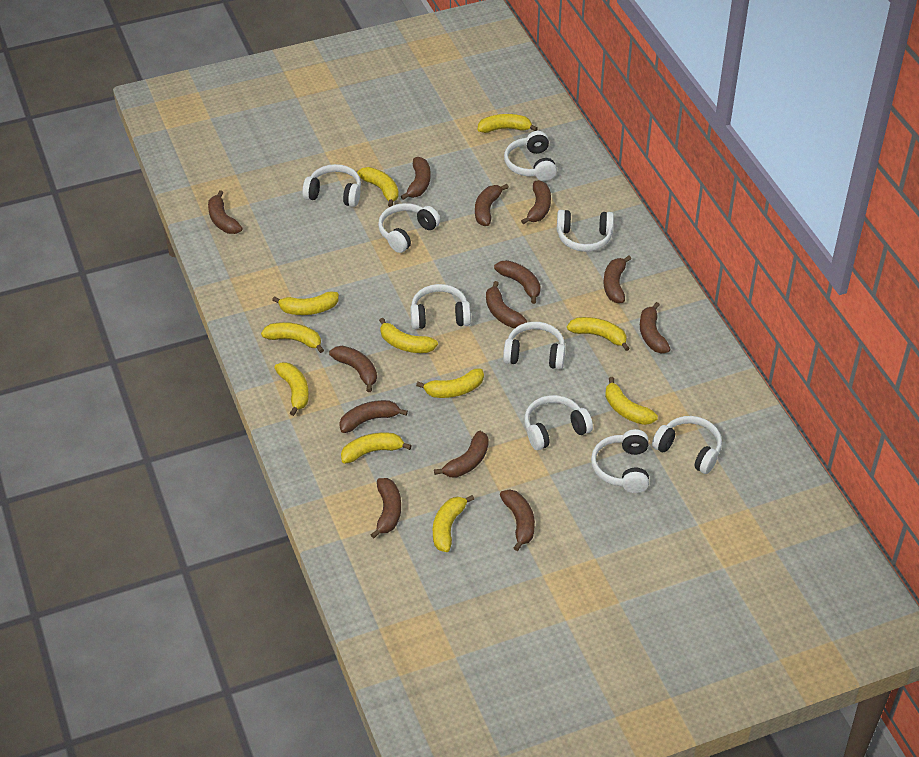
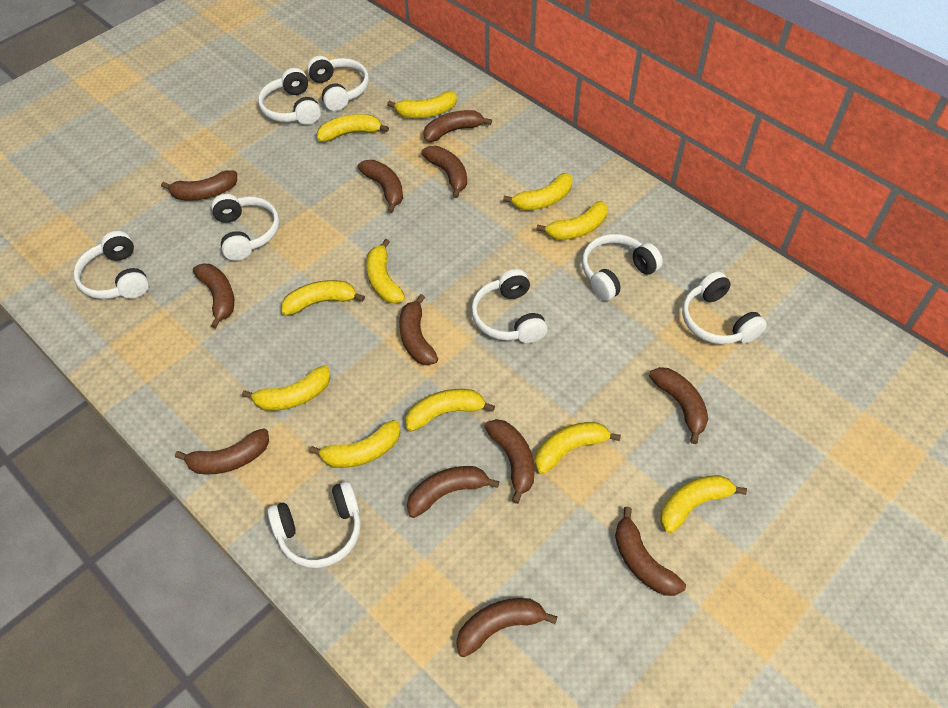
brown banana: [208,190,243,234] [329,346,377,392] [339,400,408,433] [370,478,401,538] [401,157,431,200] [434,431,489,478] [475,184,509,226] [486,281,527,328] [494,260,541,304] [500,489,535,551] [521,180,551,224] [604,256,631,303] [640,302,671,353] = 13 -> [161,170,237,201] [175,428,269,474] [193,264,234,328] [358,160,403,213] [399,294,438,365] [407,466,500,518] [421,146,467,198] [423,110,492,142] [456,598,558,657] [485,419,535,504] [615,507,686,596] [649,367,708,444] = 12
white headphones: [302,164,361,207] [378,203,440,253] [410,284,471,329] [503,322,565,369] [504,131,557,181] [524,395,593,450] [557,210,614,252] [591,429,649,493] [652,416,722,474] = 9 -> [73,231,149,299] [211,194,280,261] [258,68,321,125] [267,481,361,568] [307,56,369,111] [471,269,548,343] [582,234,663,301] [682,271,767,344] = 8

